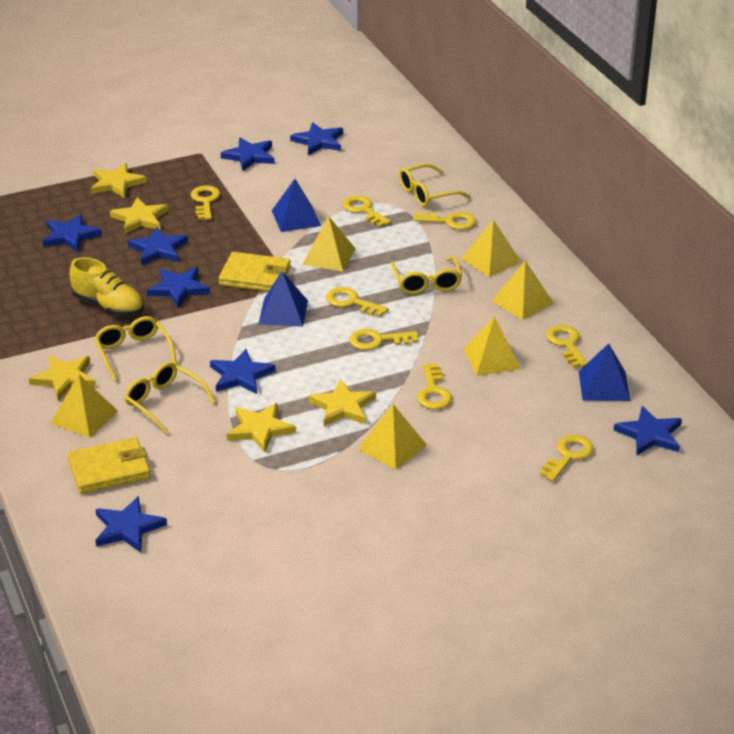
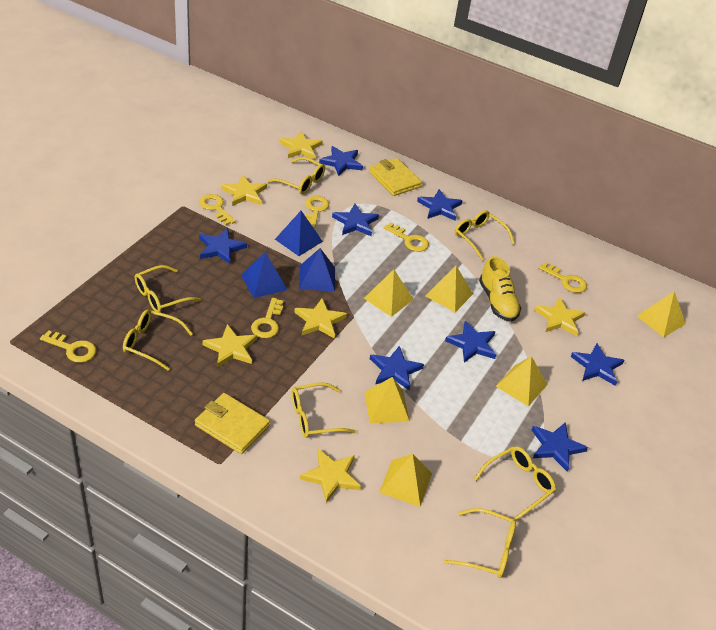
yellow glasses: [94,316,177,381] [124,362,216,434] [390,256,462,294] [399,163,471,207] = 4 -> [123,309,193,371] [135,265,201,312] [267,157,325,194] [291,382,356,438] [444,508,516,578] [455,210,515,260] [474,446,556,521] = 7
yellow key: [191,186,220,220] [326,287,389,317] [342,195,391,227] [350,329,418,350] [413,211,476,230] [417,363,452,409] [540,435,594,482] [546,325,587,368] = 8 -> [40,330,96,363] [199,194,236,225] [251,298,283,338] [305,196,329,228] [384,223,429,252] [539,262,587,293] = 6
yellow star: [29,355,96,401] [91,163,147,198] [110,197,169,234] [227,403,296,452] [308,379,376,426] = 5 -> [203,324,257,368] [221,175,267,206] [279,131,323,159] [294,298,347,339] [300,449,361,503] [534,297,585,336] = 6

